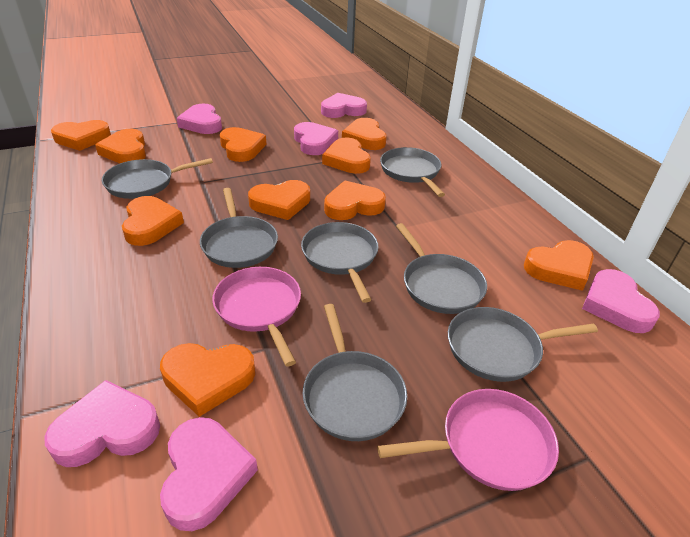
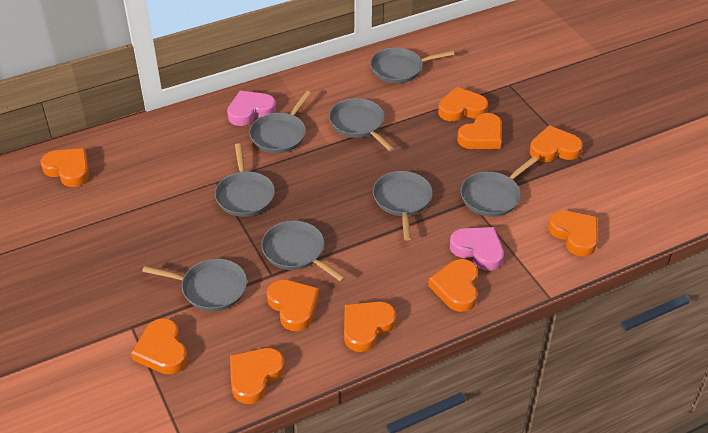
grey pan: [102,158,213,199] [200,188,278,268] [301,222,379,303] [302,304,407,441] [380,147,445,197] [396,223,487,314] [448,307,598,382] = 7 -> [142,259,247,311] [215,143,275,217] [249,91,311,153] [261,221,346,282] [329,98,394,151] [370,48,454,83] [373,171,433,241] [460,156,538,217] = 8
pink heart: [44,380,160,467] [160,417,258,531] [177,104,222,134] [294,122,338,155] [321,93,367,118] [582,269,660,333] = 6 -> [227,90,276,126] [450,227,504,271] = 2
pink pan: [212,267,301,366] [377,389,559,491] = 2 -> none = 0

